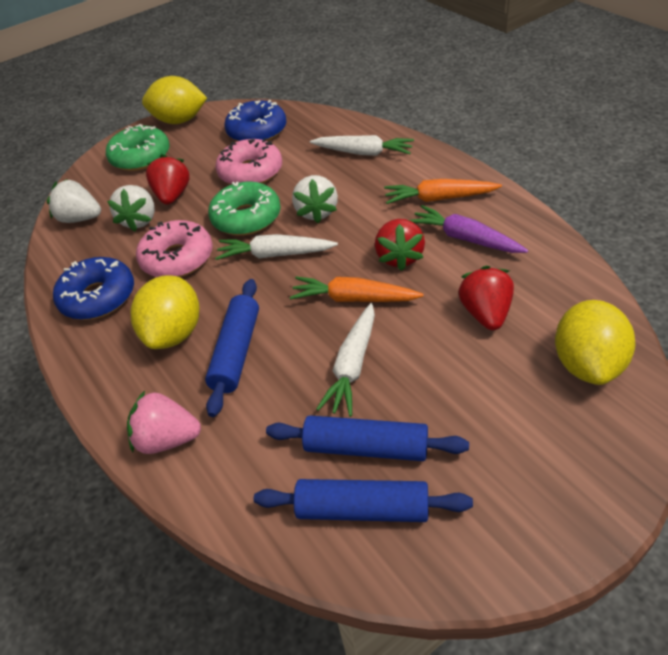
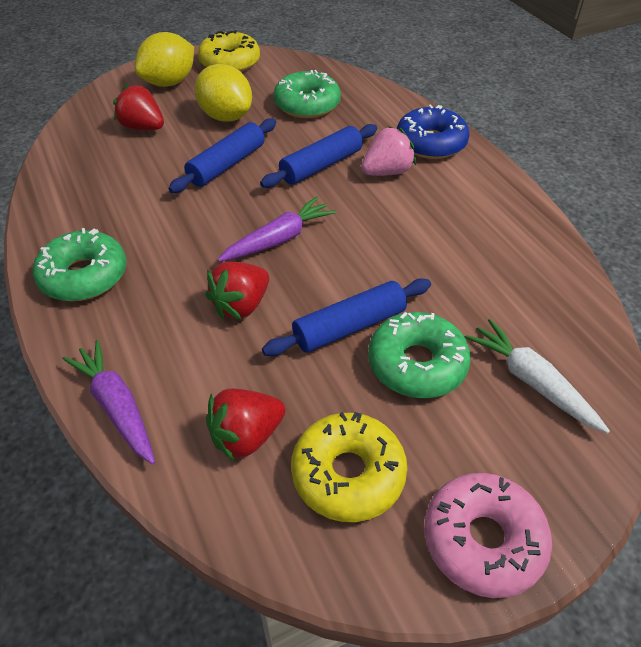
blue donut: [53,257,134,320] [225,100,286,141] = 2 -> [397,104,469,159] = 1
green donut: [106,124,170,171] [208,181,281,236] = 2 -> [33,228,127,301] [273,70,341,118] [368,312,471,398] = 3
orange carrot: [290,277,424,302] [384,179,502,204] = 2 -> none = 0
pink donut: [136,220,213,277] [216,138,282,185] = 2 -> [424,473,552,598] = 1
purple carrot: [409,205,528,253] = 1 -> [62,340,155,465] [218,197,336,262] = 2
white carrot: [215,234,338,260] [310,135,414,156] [316,303,375,417] = 3 -> [465,319,610,434] = 1
white strawberry: [47,179,101,223] [107,185,155,231] [292,175,338,223] = 3 -> none = 0
yellow donut: none = 0 -> [198,30,260,72] [291,412,407,522] = 2
yellow lemon: [131,275,199,349] [142,76,207,124] [555,300,635,385] = 3 -> [135,32,194,87] [194,64,252,122] = 2

